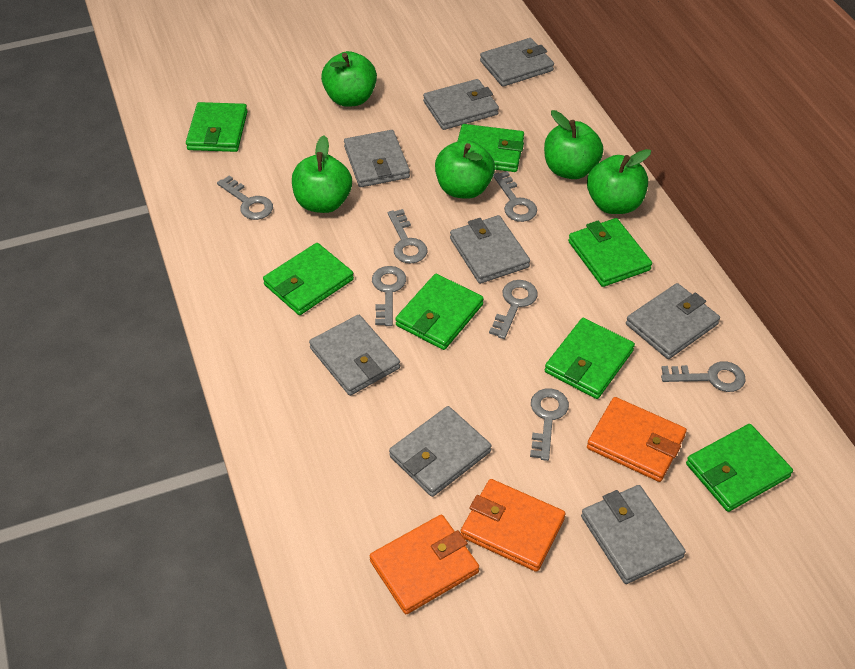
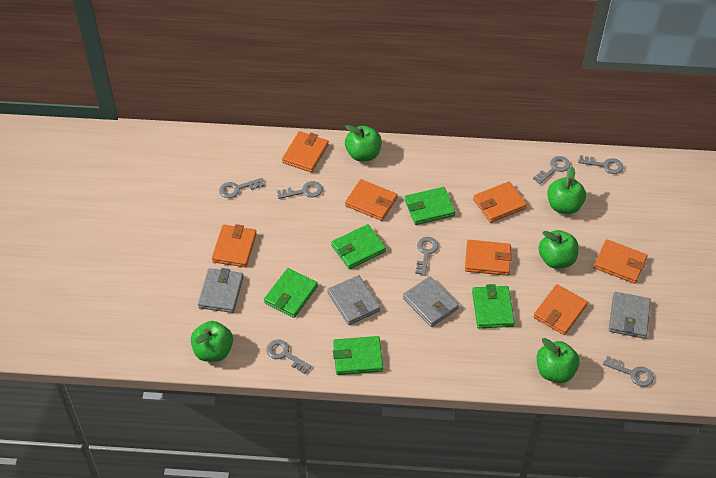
green wallet: [186,102,248,152] [263,243,354,315] [395,274,484,350] [458,124,524,172] [545,318,635,399] [568,218,652,287] [686,424,793,512] = 7 -> [264,268,318,318] [331,224,386,269] [333,336,383,375] [405,187,455,225] [472,284,515,328] = 5
grey wallet: [309,315,400,396] [344,130,410,187] [389,406,491,497] [423,79,499,130] [450,215,530,284] [480,38,554,87] [581,485,686,584] [626,283,720,359] = 8 -> [198,268,244,313] [328,275,380,325] [403,276,459,327] [609,292,651,339] = 4
orange wallet: [369,515,479,614] [461,479,566,572] [587,397,687,482] = 3 -> [212,224,257,267] [282,131,329,172] [345,179,398,221] [465,240,512,276] [473,181,527,223] [533,284,588,335] [594,239,647,284] = 7

